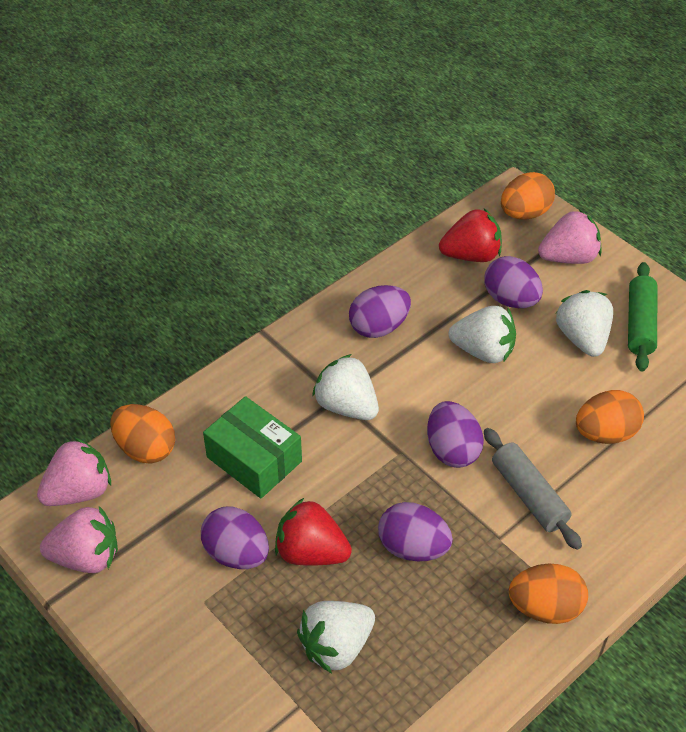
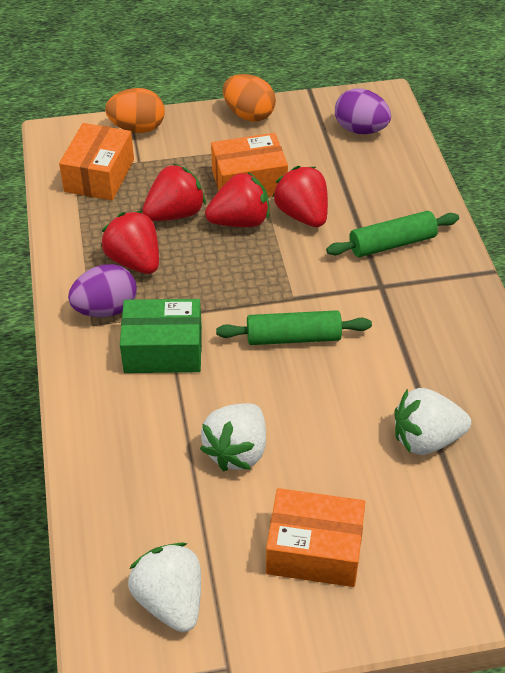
green rolling pin: [628,262,657,372] = 1 -> [216,310,372,345] [326,211,459,257] = 2
grey rolling pin: [484,428,582,550] = 1 -> none = 0
orange box: none = 0 -> [59,123,134,200] [211,133,288,197] [266,488,365,587] = 3
orange egg: [110,404,175,464] [501,172,555,220] [509,564,588,624] [576,390,644,444] = 4 -> [105,88,165,133] [223,74,276,122] = 2
pink strawberry: [37,438,111,506] [40,506,118,573] [538,210,602,264] = 3 -> none = 0
purple egg: [201,507,269,569] [349,285,411,338] [378,502,453,561] [427,401,484,468] [484,256,543,308] = 5 -> [68,264,137,317] [335,88,391,134] = 2
red strawberry: [275,498,352,566] [439,209,502,262] = 2 -> [101,211,159,274] [143,164,206,221] [205,172,269,227] [273,166,328,227] = 4
white strawberry: [297,601,375,674] [312,354,379,420] [449,306,516,363] [556,290,613,357] = 4 -> [128,542,201,632] [200,403,266,471] [394,388,471,455] = 3

